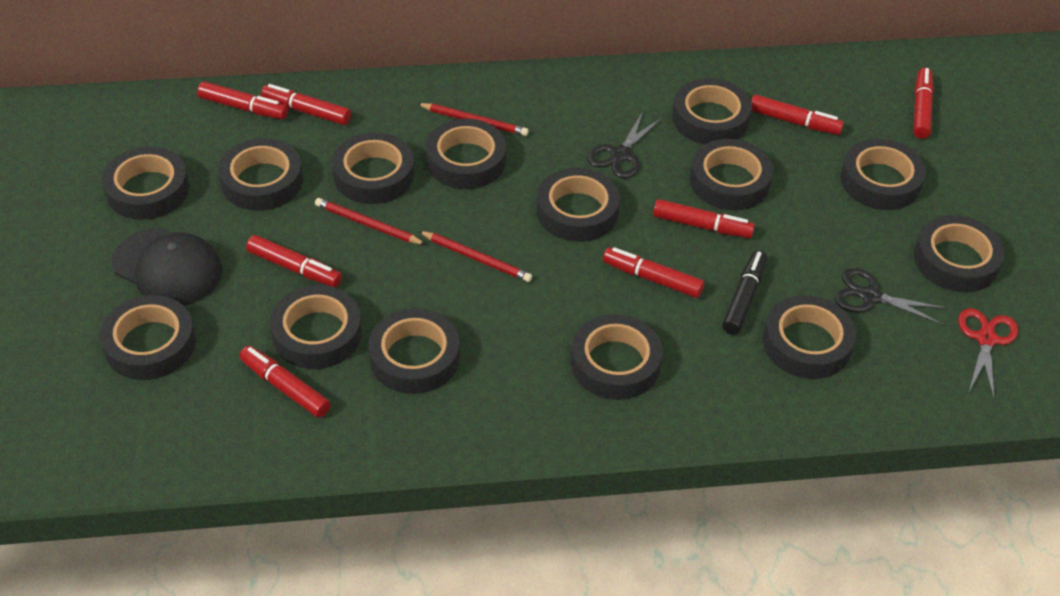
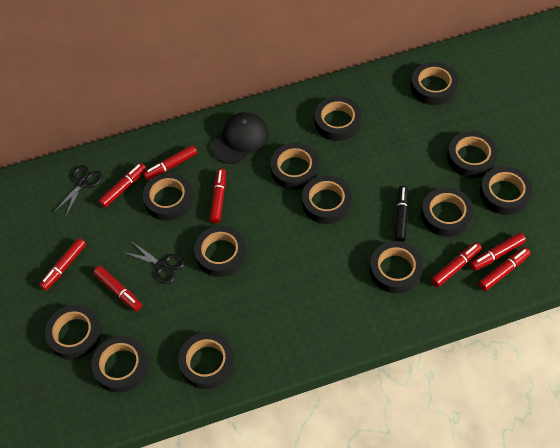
black tape: [100,295,196,380] [102,147,189,220] [218,138,303,211] [270,285,362,369] [332,132,414,204] [368,308,460,394] [426,119,506,189] [537,168,620,242] [571,314,663,400] [672,78,752,145] [690,139,773,211] [763,295,856,379] [841,139,926,210] [914,215,1005,292] = 14 -> [45,305,101,360] [91,336,149,393] [143,173,193,221] [178,332,235,389] [194,226,246,277] [270,143,319,190] [302,175,352,224] [315,96,362,141] [370,241,423,294] [411,62,458,105] [421,187,474,237] [447,131,498,178] [480,166,533,215] = 13
red pencil: [315,198,426,245] [417,103,529,136] [419,231,532,282] = 3 -> none = 0
red scissors: [958,308,1018,398] = 1 -> none = 0

